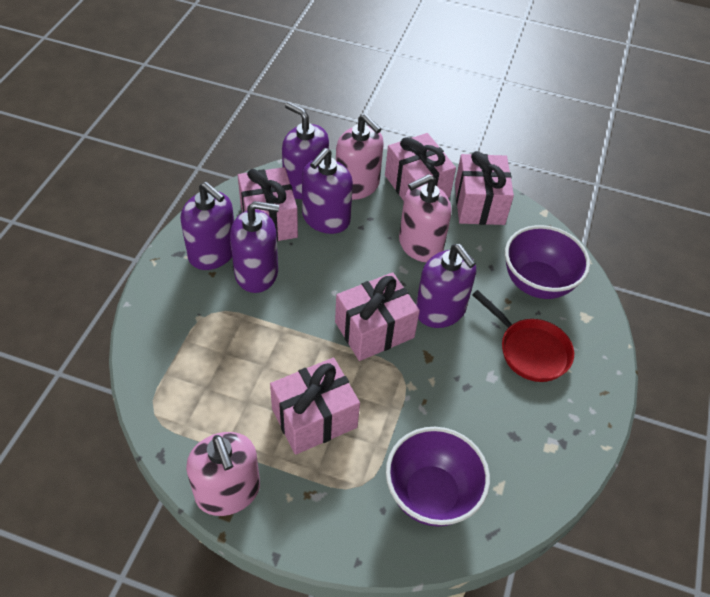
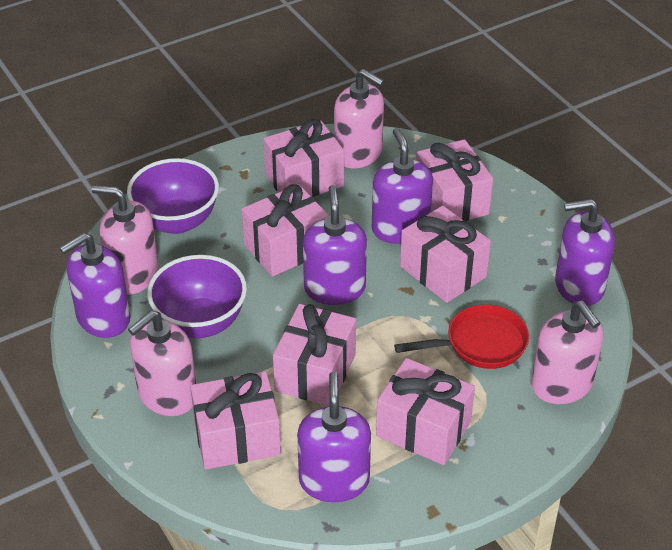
pink gift: [238,167,298,241] [270,358,360,455] [335,272,420,361] [385,133,456,201] [455,151,514,225] = 5 -> [190,371,281,469] [242,184,329,277] [264,119,344,197] [273,304,356,406] [376,358,475,465] [400,206,491,303] [416,139,493,221] = 7
pink soap dispenser: [186,432,260,516] [336,114,384,200] [399,174,452,262] = 3 -> [92,185,159,295] [128,310,196,416] [334,69,384,169] [531,301,603,404] = 4

